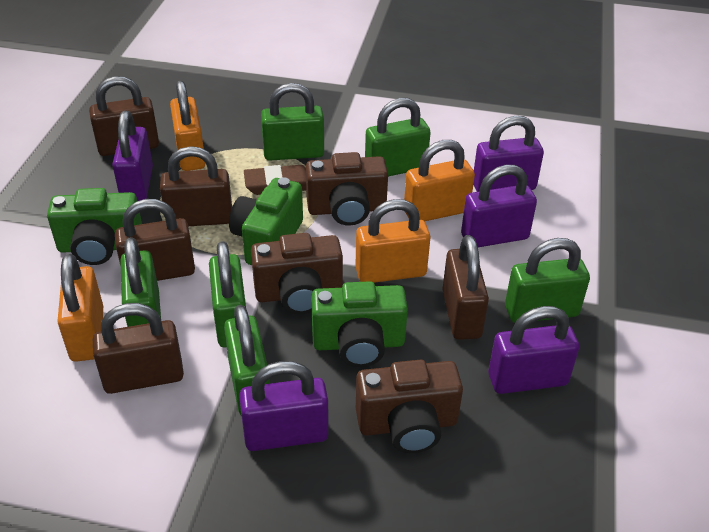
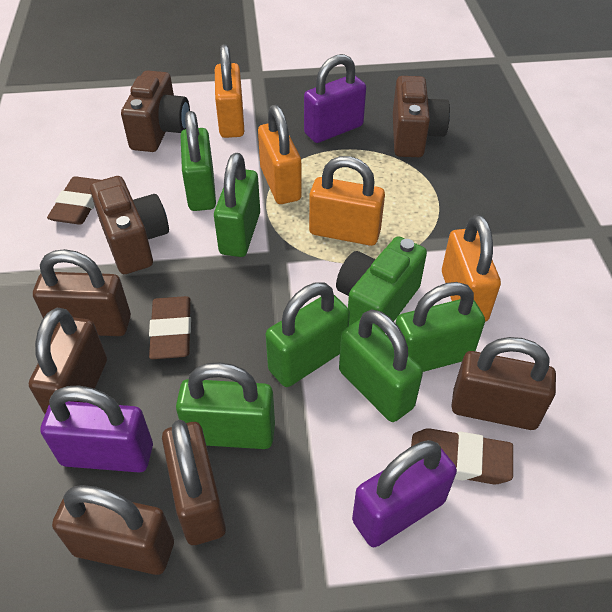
brown eraser: [244,165,306,195] = 1 -> [47,176,99,225] [149,296,191,359] [411,428,513,484] = 3
green camera: [47,188,142,265] [229,177,303,265] [311,281,408,367] = 3 -> [336,236,427,333] = 1
purple padlock: [112,111,153,201] [239,361,329,451] [461,165,537,247] [473,116,544,192] [488,306,579,394] = 5 -> [40,386,153,472] [304,54,366,143] [352,440,457,547] = 3

